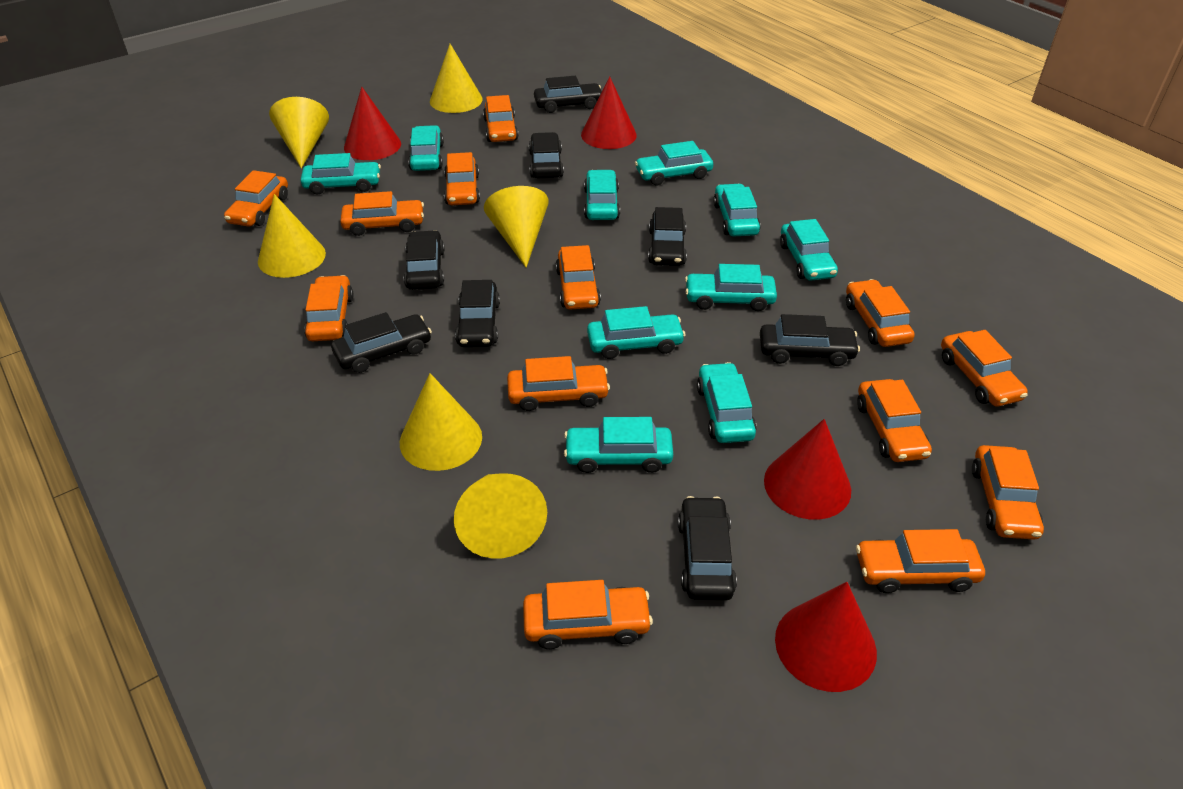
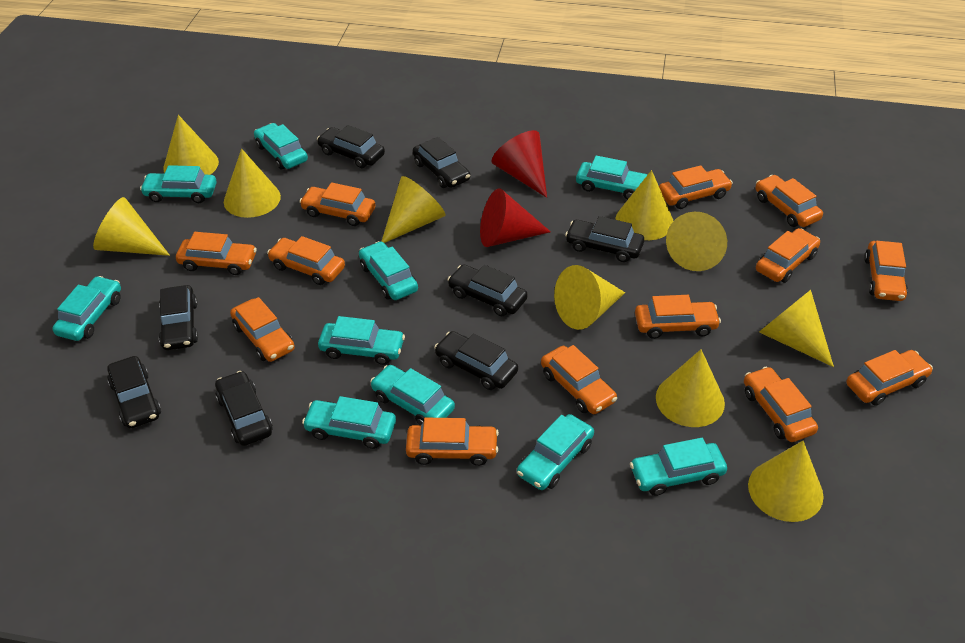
red cone: [344,87,401,160] [581,76,637,149] [764,419,851,520] [775,582,877,692] = 4 -> [480,188,551,247] [492,130,547,198] = 2
yellow cone: [258,194,326,278] [269,97,329,169] [400,373,482,471] [430,44,482,113] [454,474,547,559] [484,186,549,268] = 6 -> [93,197,170,256] [163,115,219,175] [224,149,281,218] [382,176,446,243] [554,265,625,330] [615,170,673,240] [656,349,725,427] [666,212,727,271] [748,441,823,522] [759,290,834,367] = 10

